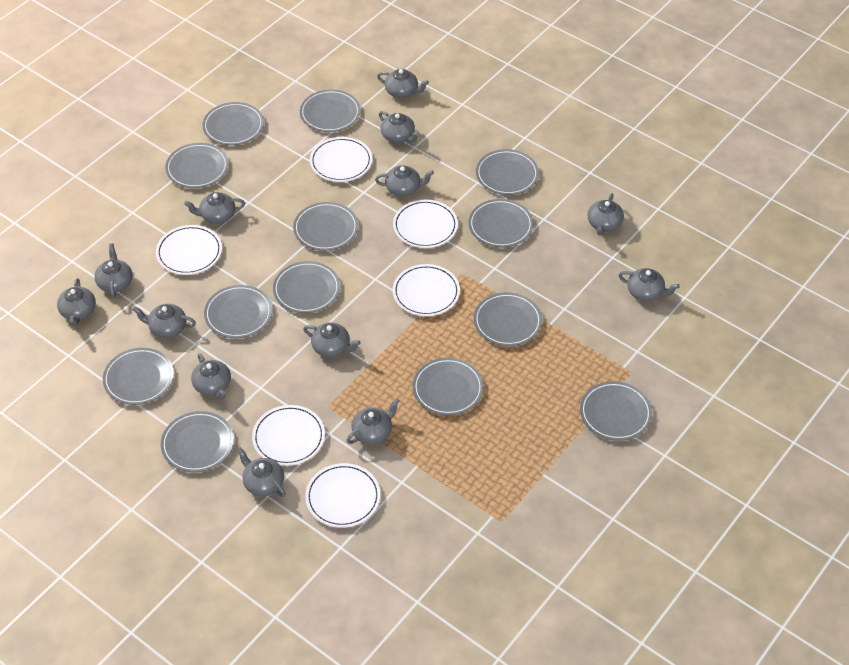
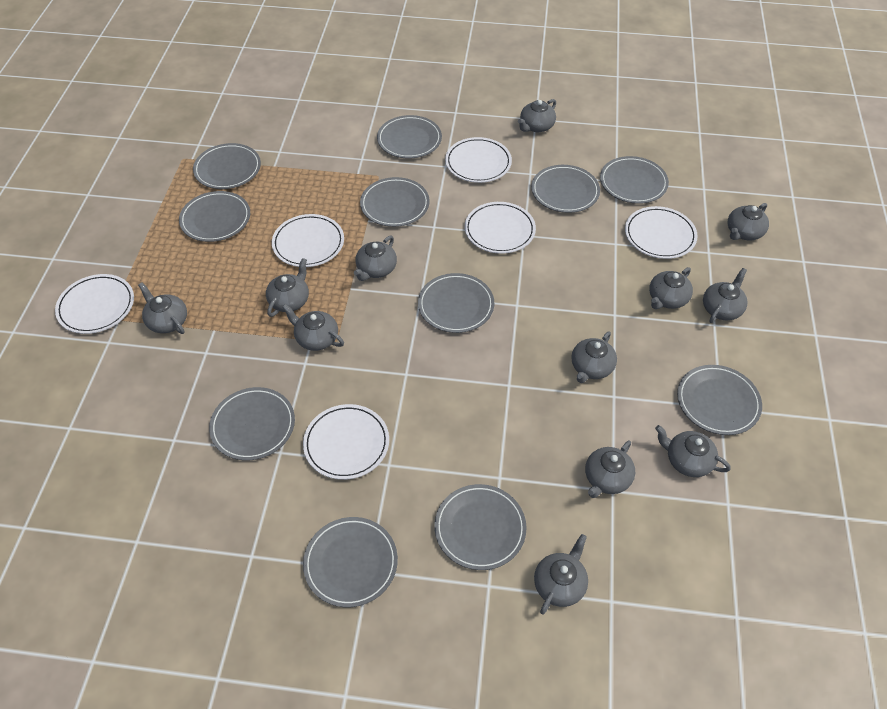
grey plate: [103,348,174,405] [161,411,234,472] [165,143,229,188] [202,102,264,145] [204,285,273,338] [273,261,340,313] [293,202,358,251] [300,89,361,132] [413,358,484,416] [468,199,533,247] [474,292,542,346] [476,149,539,195] [580,381,652,441] = 13 -> [179,191,250,242] [193,143,261,189] [209,387,295,460] [303,517,398,607] [360,177,430,227] [377,115,442,158] [418,273,494,333] [434,484,527,570] [531,165,600,213] [600,156,669,204] [677,365,762,435] = 11
grey teapot: [57,278,96,326] [94,243,132,299] [133,304,196,338] [184,192,245,224] [191,353,231,399] [237,447,286,497] [303,322,361,357] [346,398,399,445] [375,165,434,196] [377,69,429,98] [379,111,420,143] [587,193,624,235] [619,268,680,302] = 13 -> [138,282,187,334] [266,258,309,317] [282,304,344,351] [354,236,397,281] [518,99,556,132] [534,534,588,615] [571,331,617,383] [585,440,635,498] [649,267,693,309] [655,425,731,477] [703,268,748,323] [728,203,769,240] = 12

